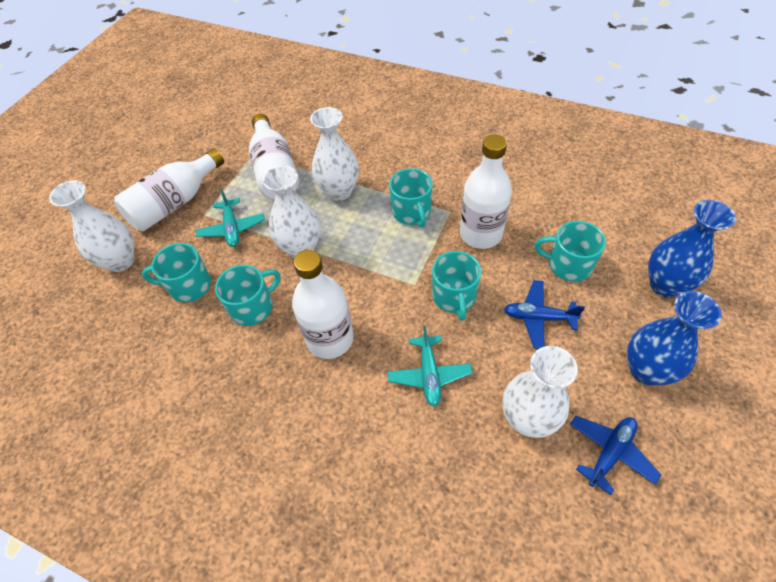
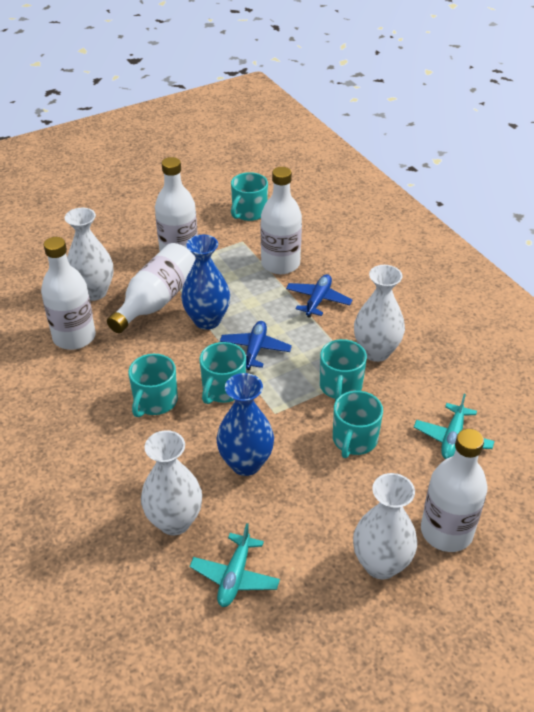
white bottle: [114,148,224,231] [249,113,299,200] [292,250,354,359] [460,134,512,249] = 4 -> [41,237,96,350] [107,243,195,333] [155,157,198,257] [261,167,302,274] [421,429,487,552] = 5

